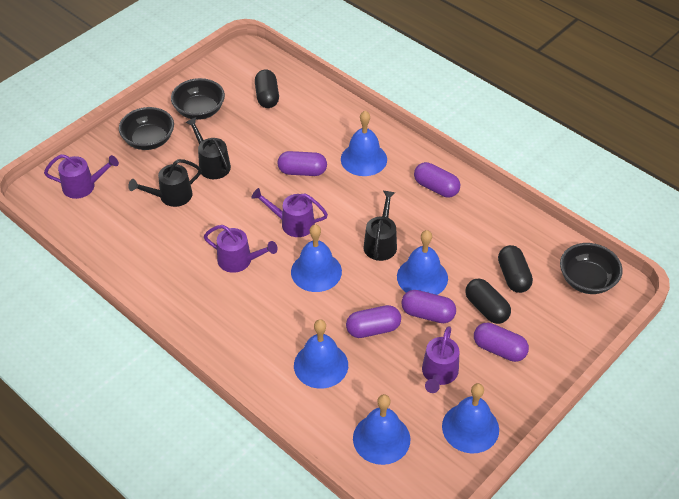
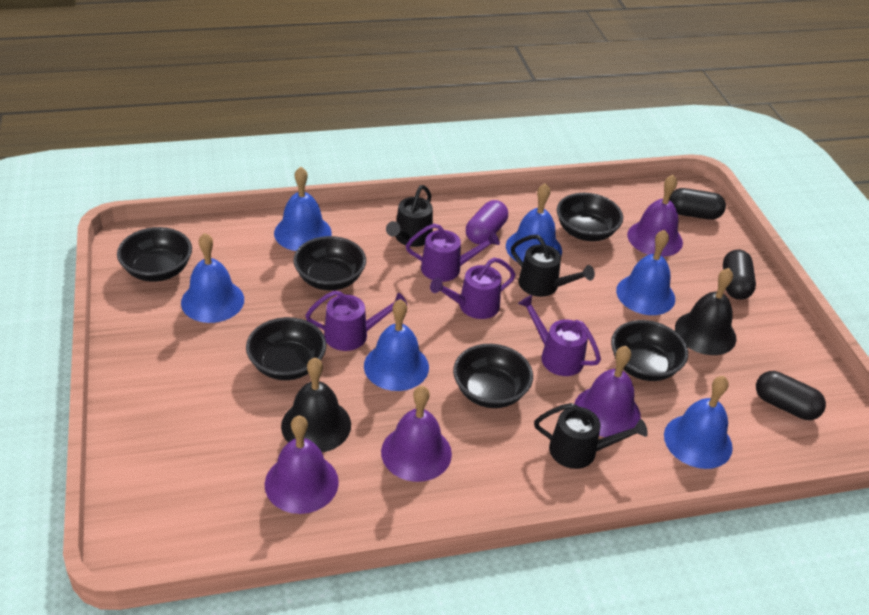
black bell: none = 0 -> [281,358,351,452] [675,268,736,355] = 2
black bowl: [119,107,174,150] [171,78,225,120] [560,243,623,294] = 3 -> [117,227,192,282] [246,317,326,380] [293,236,366,290] [453,344,533,408] [557,193,623,241] [611,320,688,381] = 6
purple bell: none = 0 -> [265,416,339,514] [381,386,452,482] [574,346,641,437] [627,175,683,257] = 4
purple capsule: [278,151,327,176] [346,305,401,338] [401,290,456,323] [414,162,460,198] [474,322,529,362] = 5 -> [466,200,508,244] = 1

